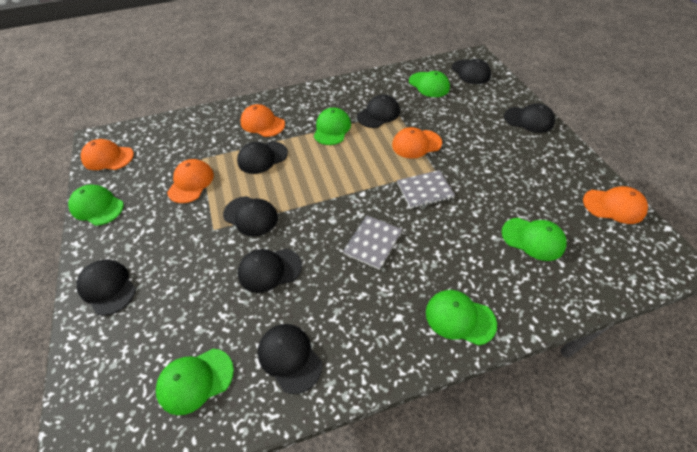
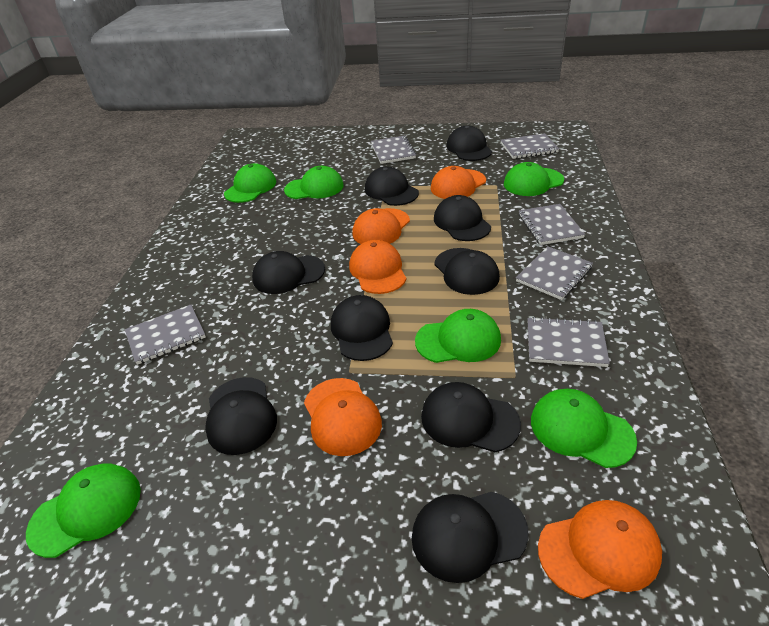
black cap: [76,259,136,316] [223,196,278,237] [237,141,288,174] [238,249,302,293] [258,324,322,394] [357,94,400,128] [452,59,491,84] [504,103,555,133] = 8 -> [205,377,277,455] [252,251,325,294] [331,295,393,361] [365,167,419,206] [412,492,528,583] [421,382,521,452] [434,195,491,241] [434,248,500,295] [446,126,492,161] = 9
grey notebook: [343,215,402,270] [397,170,455,209] = 2 -> [125,305,206,365] [371,136,416,164] [501,133,559,159] [516,246,593,300] [519,204,585,245] [528,317,610,367] = 6

